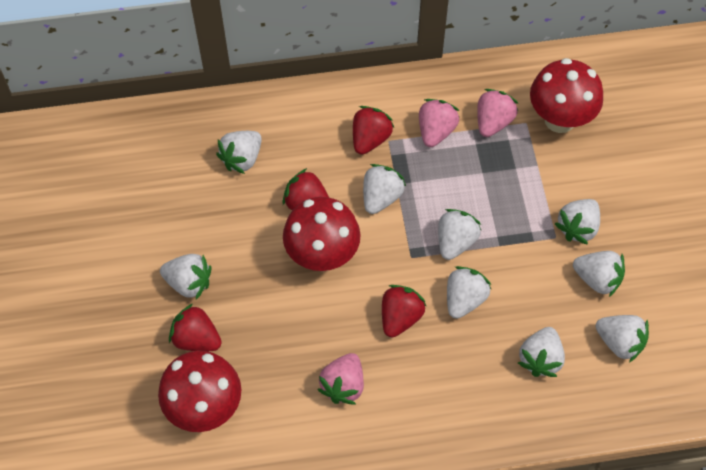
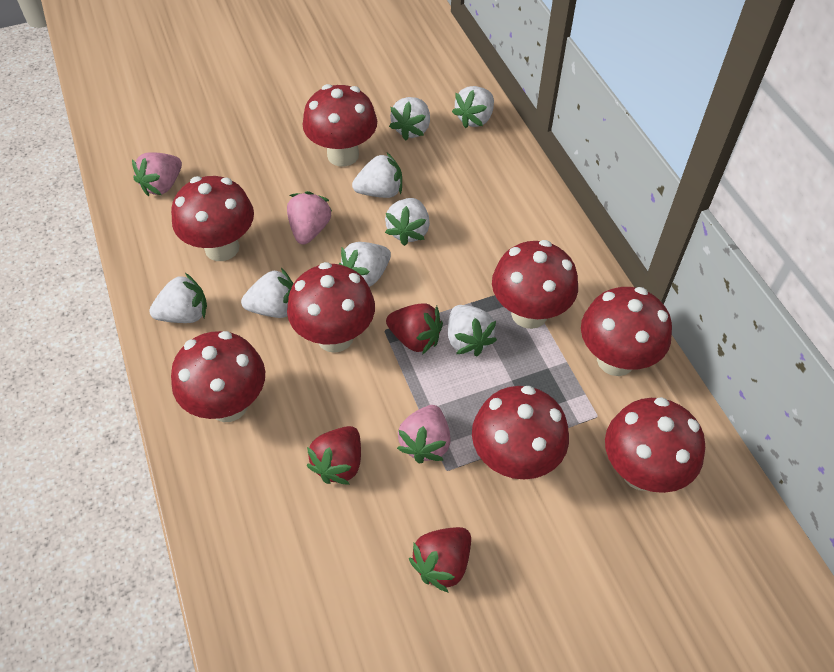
red mushroom: [158,350,241,432] [283,197,361,271] [530,58,603,133] = 3 -> [171,176,254,261] [171,331,265,422] [287,262,375,353] [302,84,377,167] [472,386,569,480] [492,240,578,329] [581,287,672,376] [605,397,705,493] = 8
red strawberry: [169,304,222,351] [283,168,329,210] [353,106,394,155] [382,285,426,338] = 4 -> [307,426,361,485] [386,303,443,355] [409,527,471,593] = 3
white strawberry: [160,254,212,300] [216,131,262,174] [363,164,406,214] [438,209,481,260] [447,266,491,319] [518,327,565,377] [555,199,600,245] [573,251,625,297] [596,315,649,363] = 9 -> [149,273,207,323] [241,268,294,318] [339,242,391,287] [352,153,402,198] [385,198,430,246] [389,97,430,141] [448,305,497,356] [452,86,494,128] = 8

